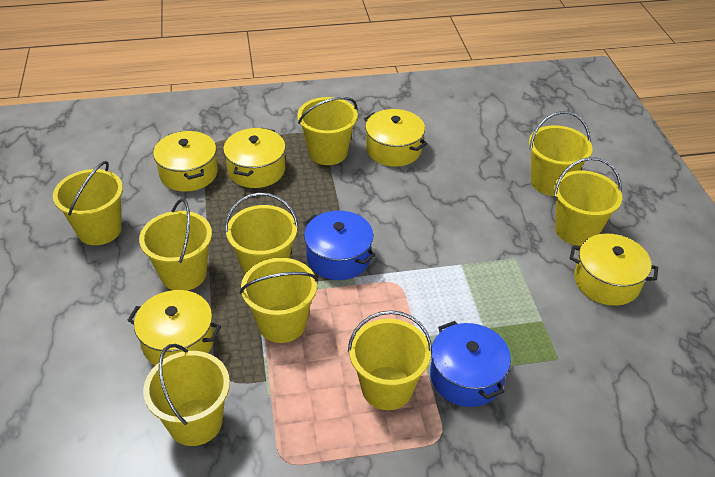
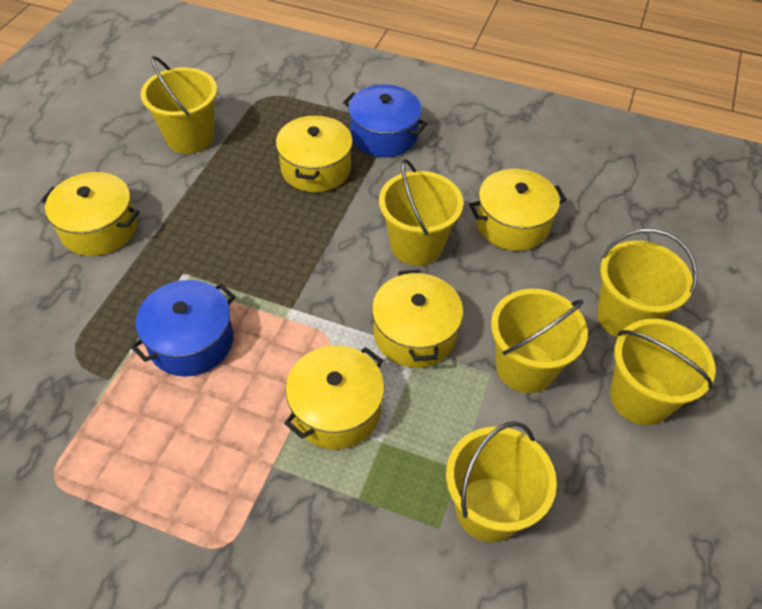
yellow bucket: [53,161,123,245] [139,199,212,291] [143,344,230,446] [225,192,299,275] [240,258,318,343] [297,97,358,165] [348,310,432,410] [529,111,593,196] [554,157,622,246] = 9 -> [141,56,217,154] [379,159,463,266] [446,421,557,542] [491,289,588,393] [597,229,697,338] [610,319,716,425] = 6

